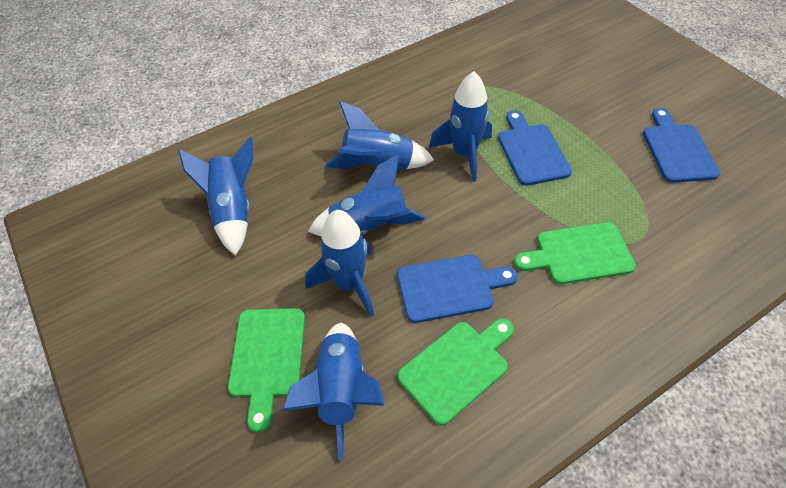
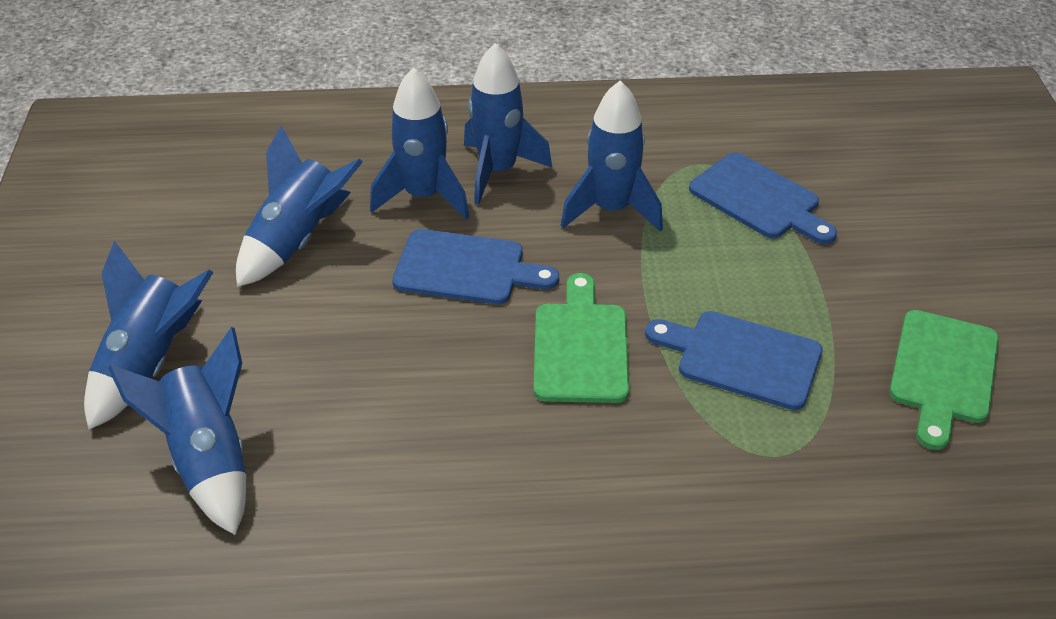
green cutting board: [228,308,305,432] [397,318,514,425] [514,222,636,284] = 3 -> [534,273,629,403] [889,310,999,450] = 2

